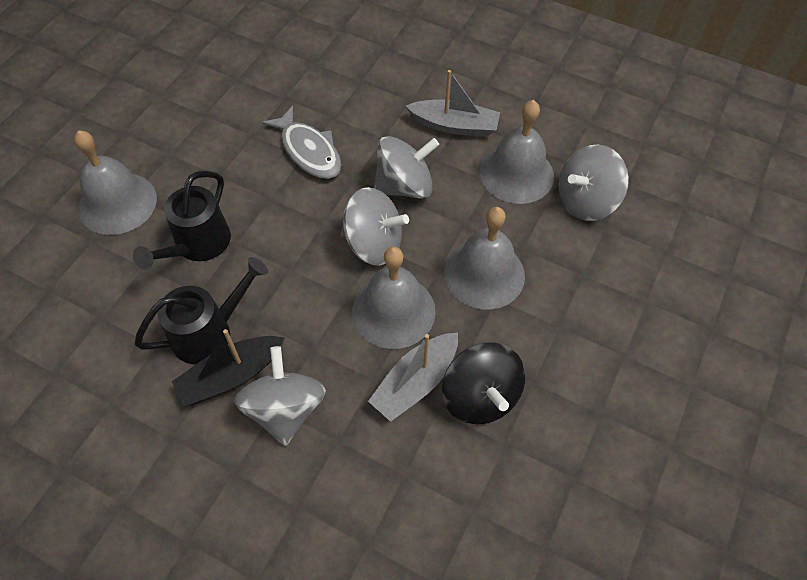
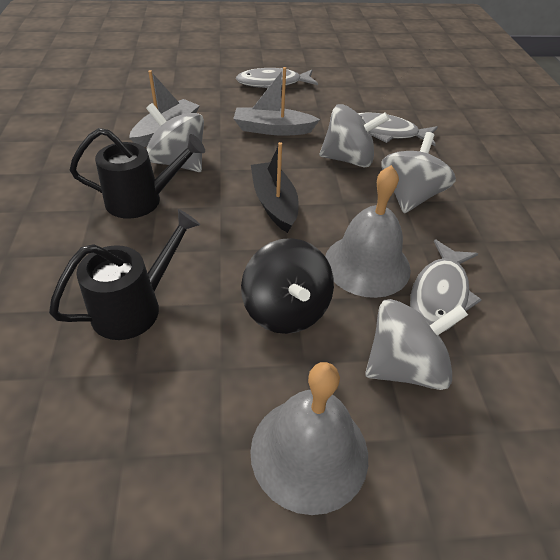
grey bell: [74,130,157,235] [352,247,436,349] [444,207,525,310] [480,100,554,204] = 4 -> [250,362,368,515] [325,165,411,298] = 2
grey fish: [261,106,341,179] = 1 -> [236,68,318,88] [358,112,438,146] [410,239,482,331] = 3

